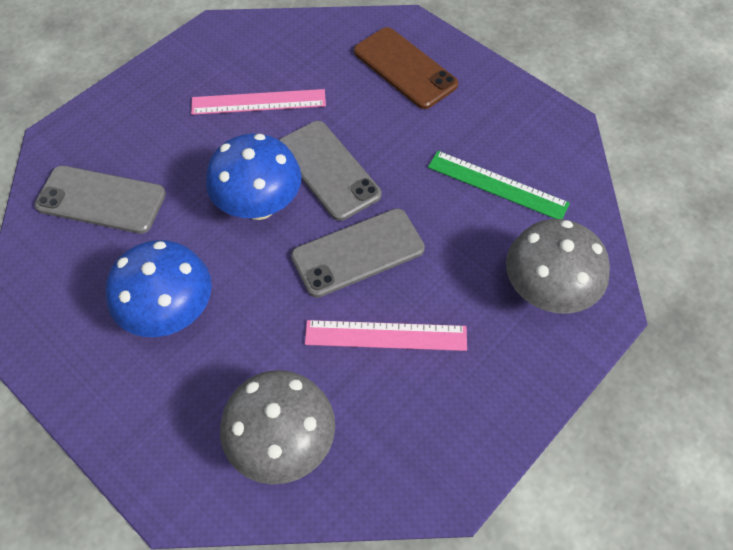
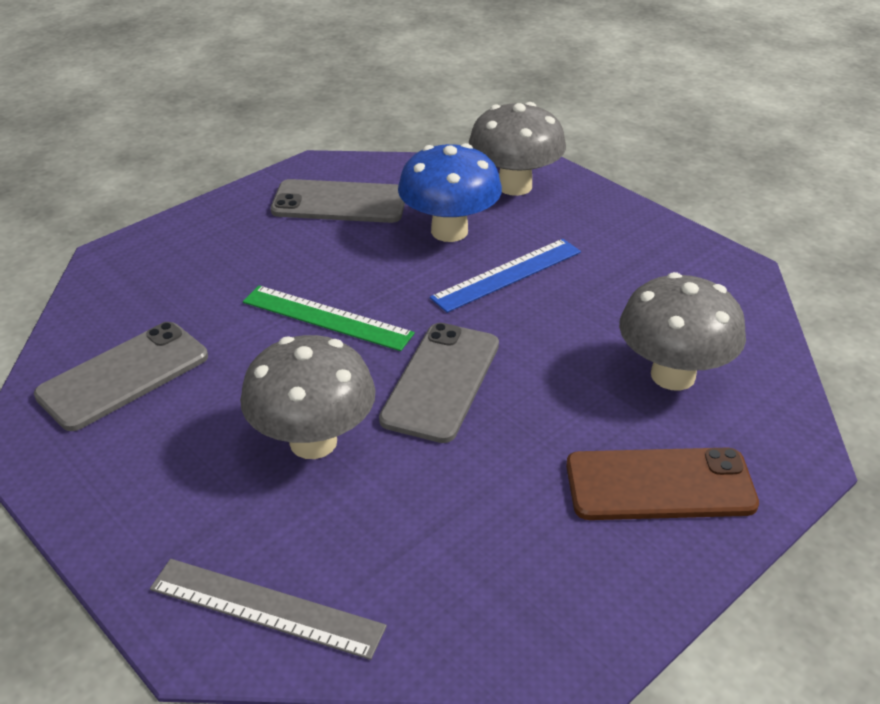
blue mushroom: [106,240,212,337] [206,134,302,220] = 2 -> [398,143,502,242] = 1
blue ruler: none = 0 -> [430,239,581,313] = 1
grey mushroom: [220,370,335,484] [506,219,610,314] = 2 -> [240,335,376,459] [469,102,566,196] [619,272,746,391] = 3
grey ruler: none = 0 -> [150,559,387,660] = 1
pink ruler: [191,89,326,115] [305,320,467,351] = 2 -> none = 0

